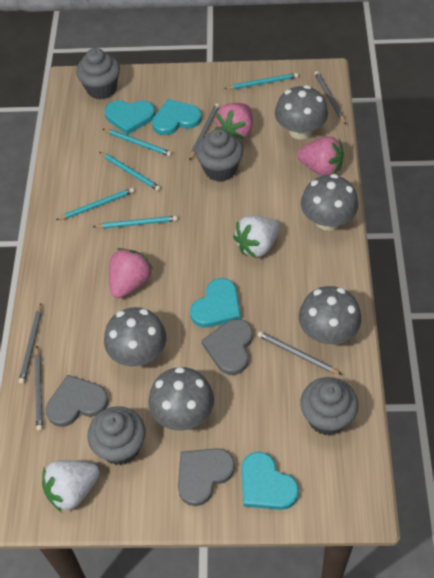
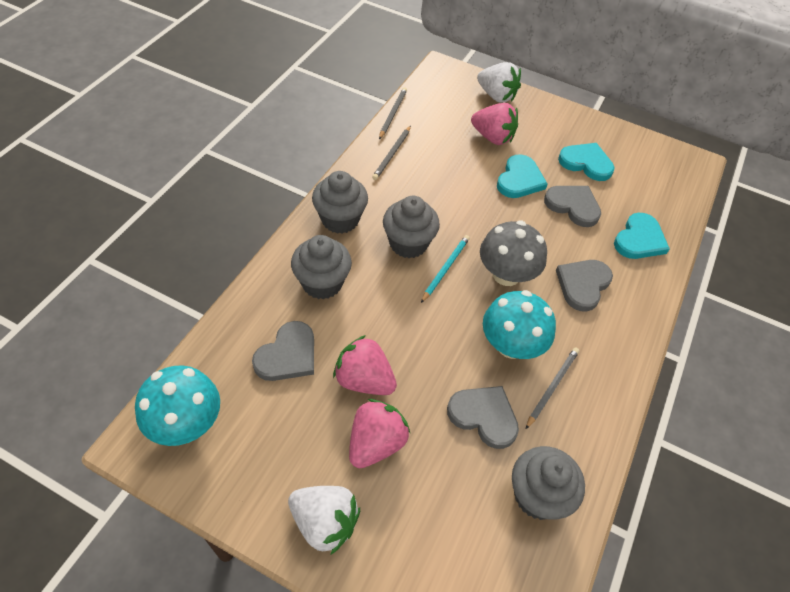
grey heart: [46,375,108,427] [178,448,235,506] [201,319,253,375] = 3 -> [252,321,314,381] [447,386,519,449] [544,186,601,227] [556,260,613,312] = 4
grey mushroom: [104,307,167,366] [148,367,214,431] [275,85,328,140] [299,286,361,345] [301,174,358,231] = 5 -> [480,221,547,286] = 1
grey pencil: [19,304,42,384] [34,346,43,431] [189,103,219,161] [258,331,342,375] [314,71,346,124] = 5 -> [372,126,411,180] [379,87,407,139] [526,347,579,429] = 3
turquoise heart: [105,100,155,135] [152,99,202,135] [190,278,241,328] [241,452,299,510] = 4 -> [497,154,548,198] [558,143,615,181] [614,212,670,259] = 3
turquoise mushroom: none = 0 -> [135,365,220,446] [483,290,556,359] = 2
turquoise pencil: [56,188,134,220] [93,216,177,229] [100,152,161,191] [103,129,172,156] [224,73,298,89] = 5 -> [421,235,470,303] = 1

